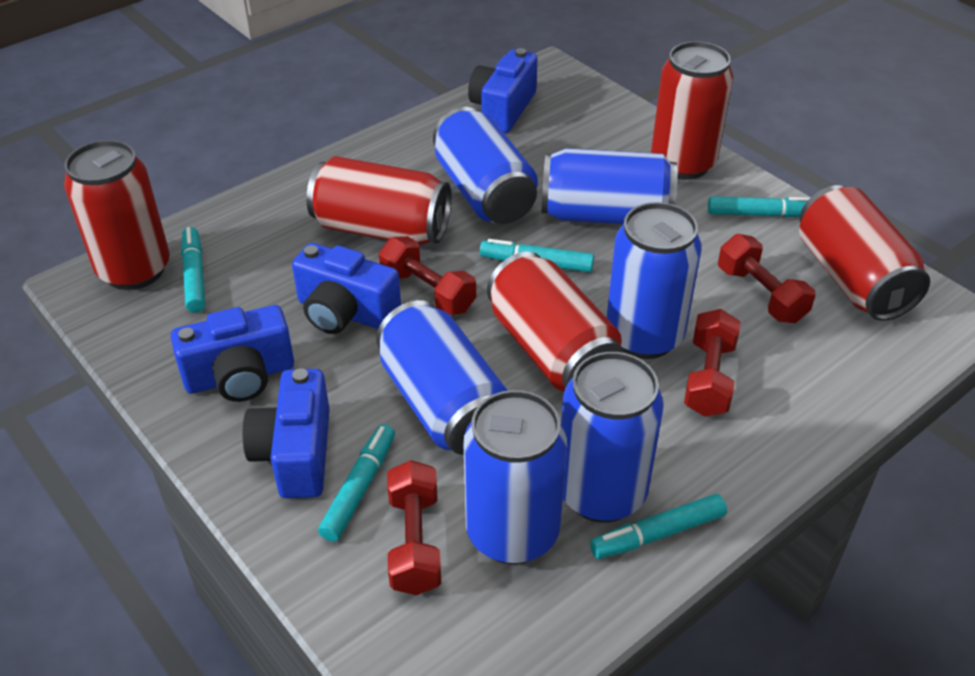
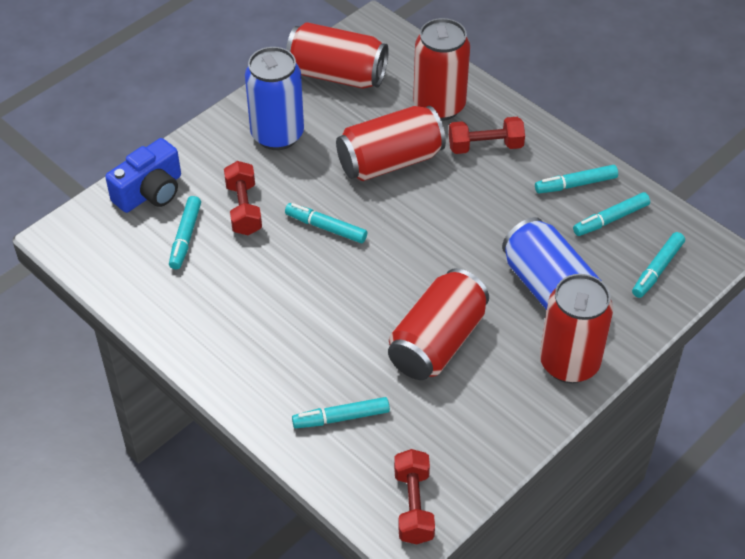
blue camera: [171,305,294,402] [243,368,330,498] [292,243,401,334] [468,48,538,133] = 4 -> [105,138,181,213] = 1
blue can: [376,300,508,455] [433,107,538,224] [464,390,567,564] [542,148,678,224] [561,352,664,523] [606,202,701,359] = 6 -> [245,47,304,150] [502,217,601,310] = 2
red dumbbell: [379,236,476,315] [387,460,441,595] [684,309,740,417] [718,234,815,323] = 4 -> [224,161,262,235] [394,449,435,544] [449,117,525,154] = 3
turquoise marker: [181,227,205,313] [318,424,395,542] [480,239,594,272] [590,494,727,559] [708,196,810,217] = 5 -> [169,196,201,269] [285,203,367,243] [292,397,390,428] [535,165,618,193] [573,192,650,236] [632,232,685,298] = 6

